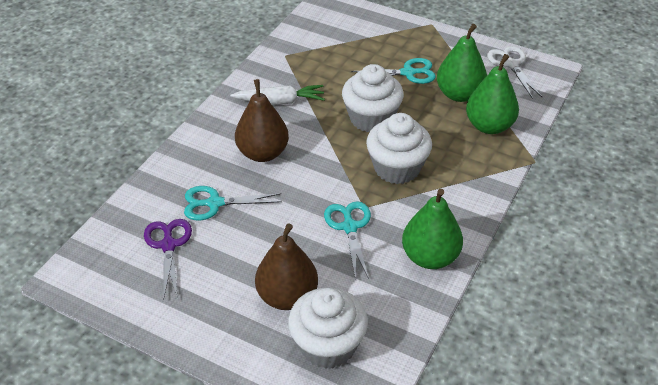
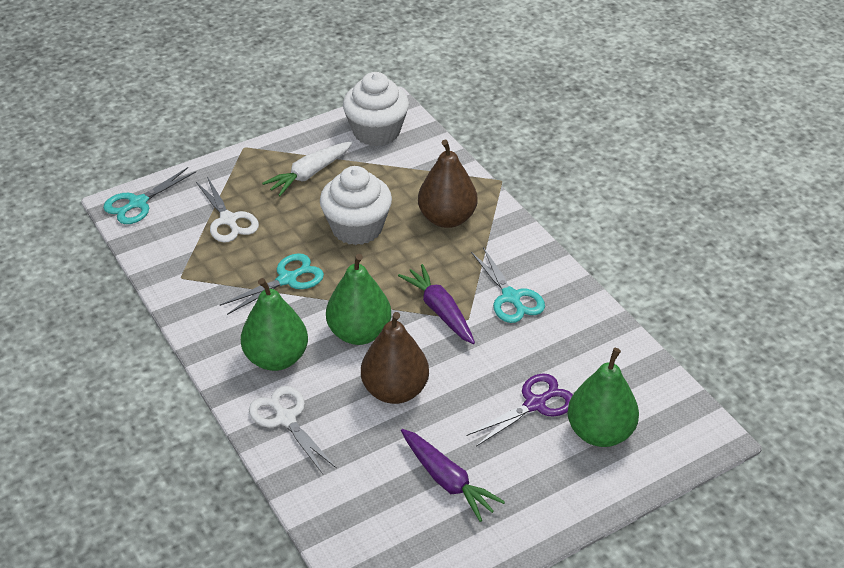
purple carrot: none = 0 -> [398,264,475,344] [401,429,505,522] = 2
white cupcake: [288,287,368,369] [342,64,404,132] [366,113,432,184] = 3 -> [320,166,392,245] [343,72,409,146] = 2
white scissors: [487,46,542,99] = 1 -> [196,177,259,243] [249,386,337,474] = 2

